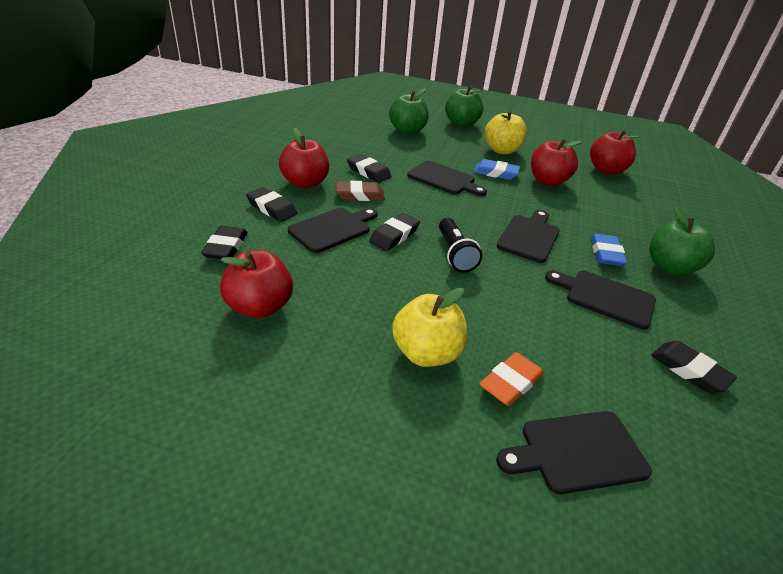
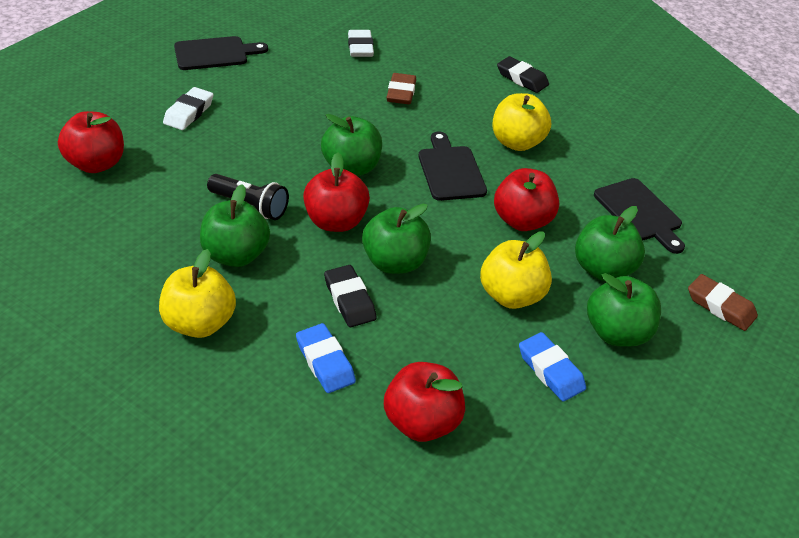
black cutting board: [288,208,378,253] [407,161,487,196] [496,411,652,494] [497,210,560,263] [545,270,656,330] = 5 -> [174,36,268,70] [419,132,487,201] [594,178,685,254] = 3
black eraser: [201,226,248,259] [246,187,297,222] [347,154,391,183] [369,213,420,251] [651,341,737,393] = 5 -> [324,265,377,327] [497,56,549,93] = 2
brown eraser: [336,181,385,201] = 1 -> [386,73,416,104] [688,274,758,331] = 2
green apple: [389,89,429,134] [445,86,484,127] [650,206,715,275] = 3 -> [200,184,270,267] [321,114,382,176] [362,204,431,274] [575,206,645,281] [587,273,661,347] = 5
orange eraser: [479,352,544,406] = 1 -> none = 0
white eraser: none = 0 -> [163,87,214,130] [348,30,374,57] = 2
yellow apple: [392,288,467,367] [485,111,527,154] = 2 -> [159,249,236,338] [480,232,552,309] [493,93,551,151] = 3

